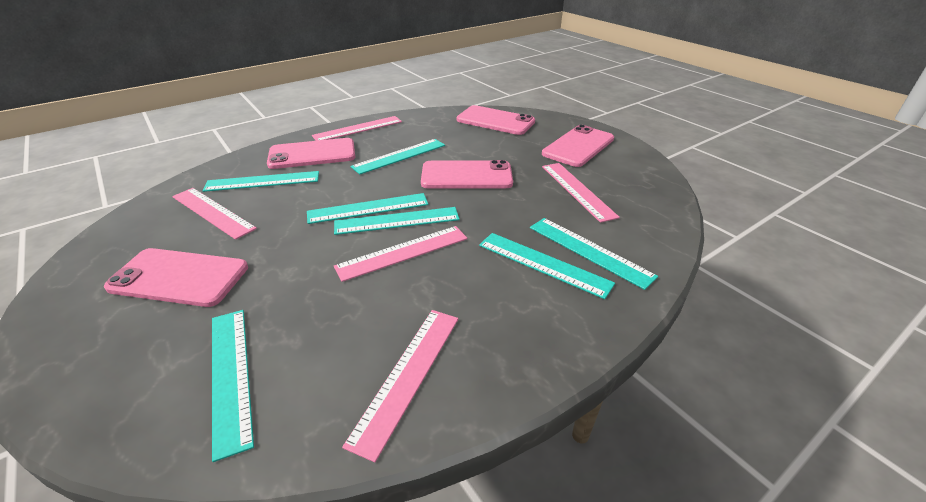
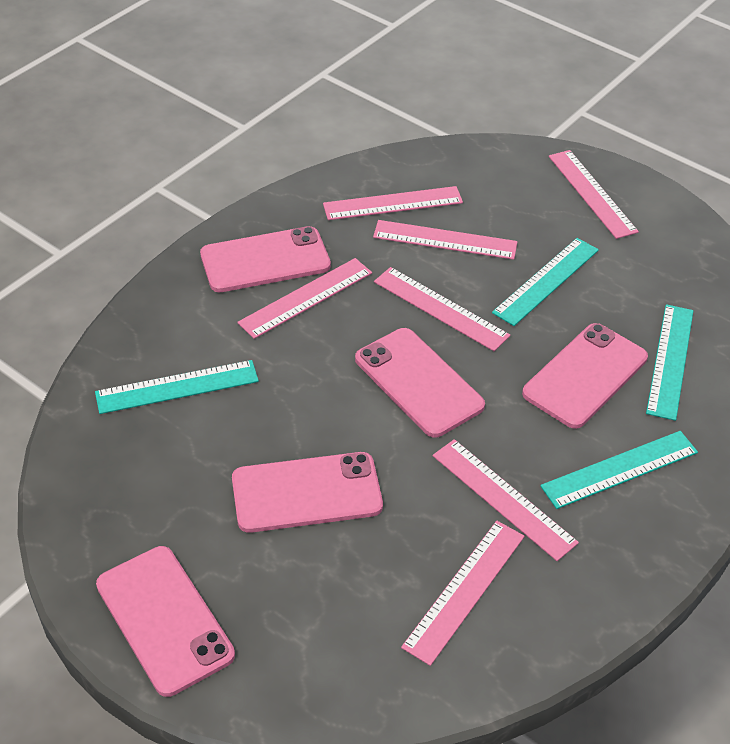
pink ruler: [172,188,257,240] [312,116,402,141] [334,226,467,282] [342,310,458,463] [542,163,620,223] = 5 -> [237,258,372,339] [323,186,463,220] [373,220,517,260] [374,267,510,351] [401,521,525,666] [433,439,579,561] [549,150,639,239] = 7
turquoise ruler: [202,171,319,192] [212,310,254,462] [307,193,429,224] [334,207,460,235] [351,139,445,175] [479,233,615,299] [530,218,658,290] = 7 -> [95,360,259,414] [492,238,599,326] [540,431,698,509] [646,304,693,421] = 4

